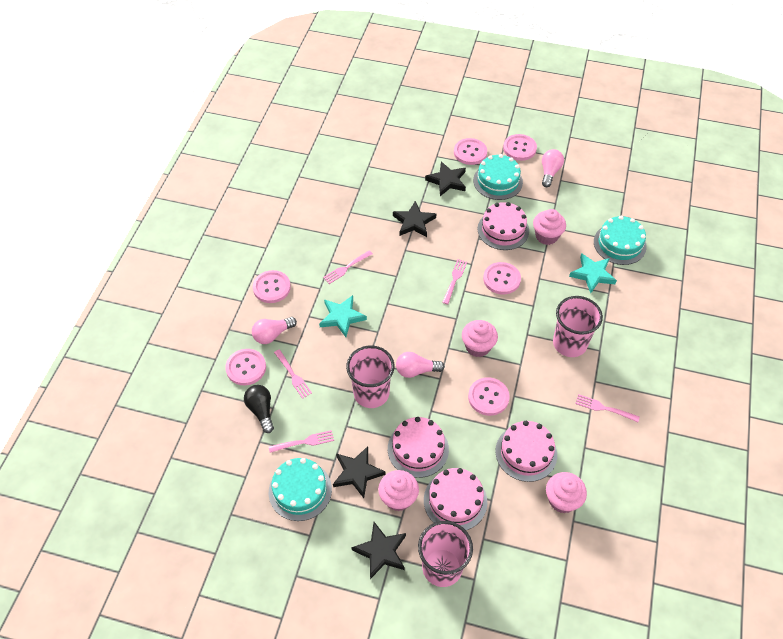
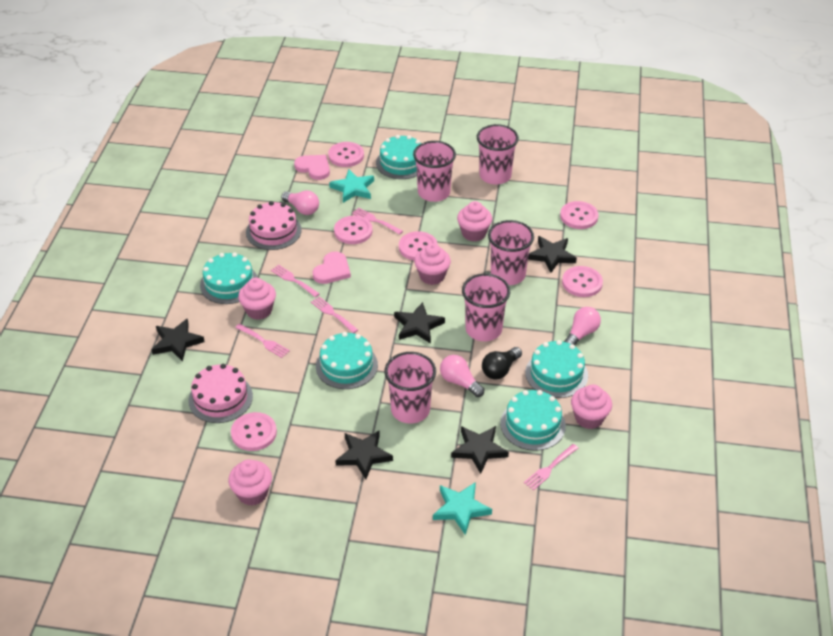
black star: [333,446,386,498] [351,522,406,579] [393,201,436,237] [425,161,466,196] = 4 -> [151,318,204,362] [335,431,393,479] [394,302,445,344] [451,426,509,474] [528,236,577,273] = 5
pink cake: [388,417,449,478] [424,468,487,530] [477,202,529,250] [495,421,557,482] = 4 -> [189,364,253,423] [246,201,302,250] = 2
pink cup: [346,346,395,408] [418,521,473,587] [553,296,603,357] = 3 -> [384,352,436,424] [413,141,456,202] [462,274,510,341] [477,124,519,184] [488,220,534,285] = 5
pink cupcake: [378,470,419,511] [462,320,498,357] [533,209,566,245] [546,472,587,513] = 4 -> [228,459,272,506] [238,278,276,320] [414,243,451,285] [457,201,492,242] [571,385,612,429] = 5
pink heart: none = 0 -> [294,155,330,180] [313,252,351,284] = 2
turquoise cake: [269,458,332,521] [473,154,523,200] [594,216,647,265] = 3 -> [200,252,258,304] [316,332,378,389] [376,135,421,179] [500,390,566,451] [525,340,588,398] = 5

